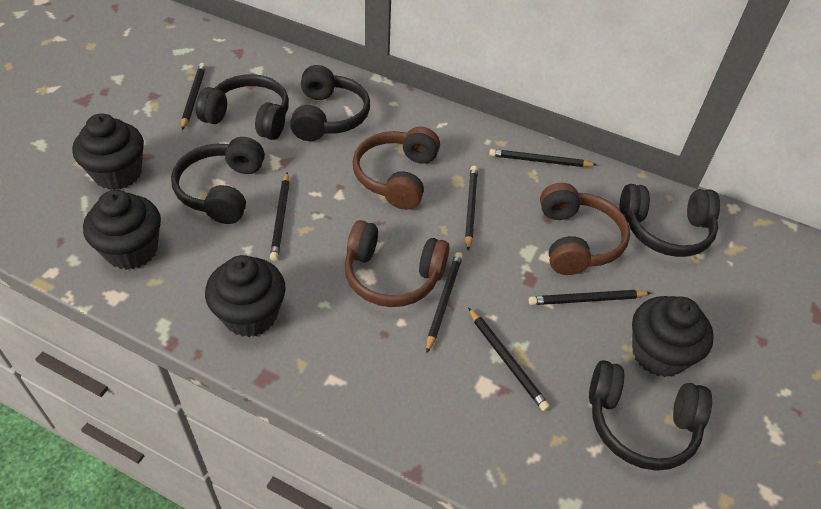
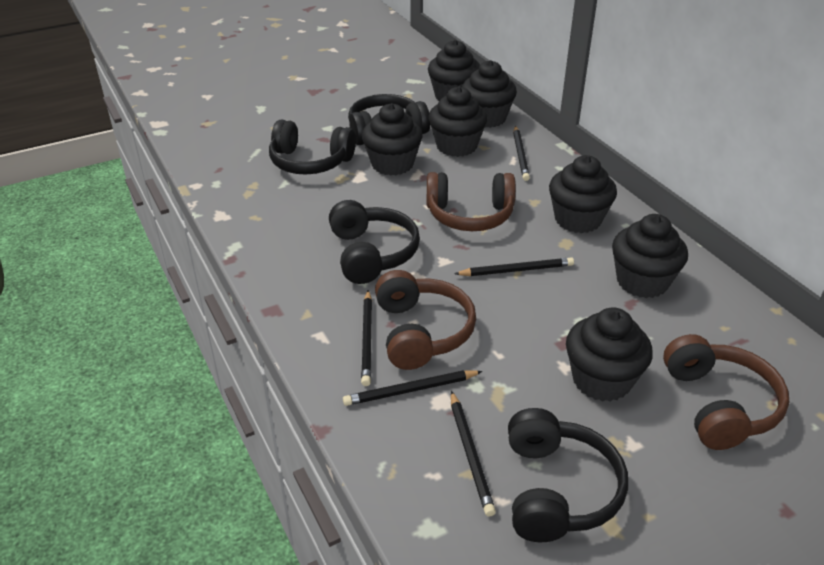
black cupcake: [72,113,144,190] [83,190,161,270] [205,255,286,337] [632,296,714,377] = 4 -> [362,103,423,176] [428,40,480,101] [428,86,487,157] [462,60,517,128] [549,155,617,233] [566,308,653,402] [612,214,688,298] = 7
black headphones: [171,137,265,224] [196,74,289,140] [290,65,370,141] [589,360,712,471] [619,184,720,257] = 5 -> [269,119,356,174] [329,200,420,284] [348,94,430,145] [508,408,628,542] = 4
black pencil: [181,63,206,130] [270,172,289,261] [426,252,463,353] [465,166,478,251] [468,307,550,411] [489,149,596,167] [529,290,651,305] = 7 -> [343,371,483,406] [361,290,372,386] [451,391,496,516] [454,257,574,276] [513,126,530,181] = 5

